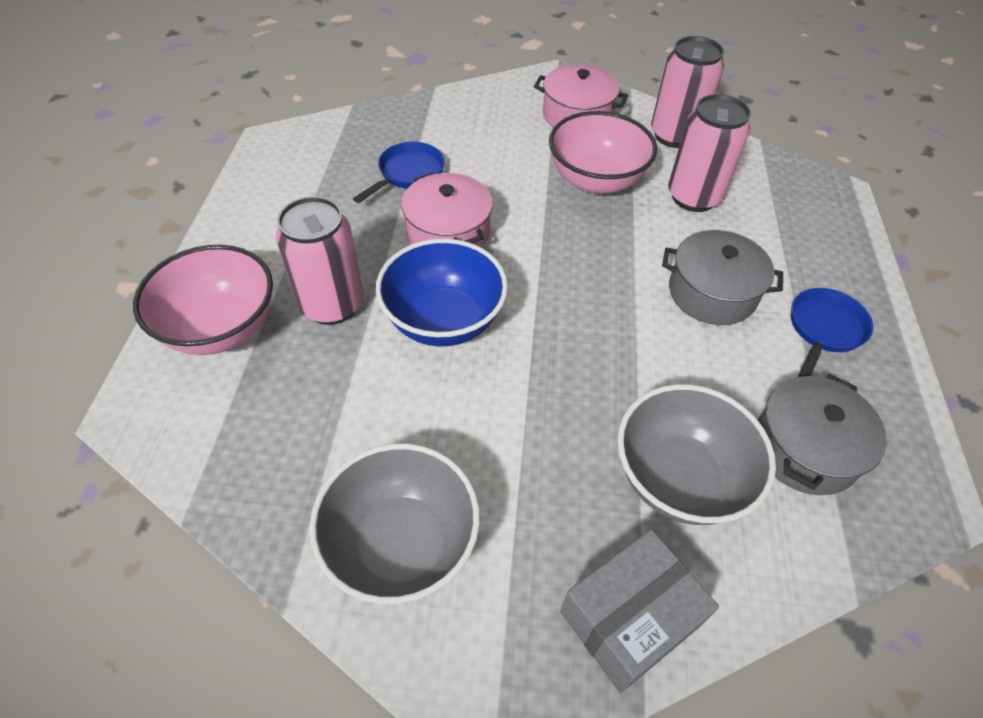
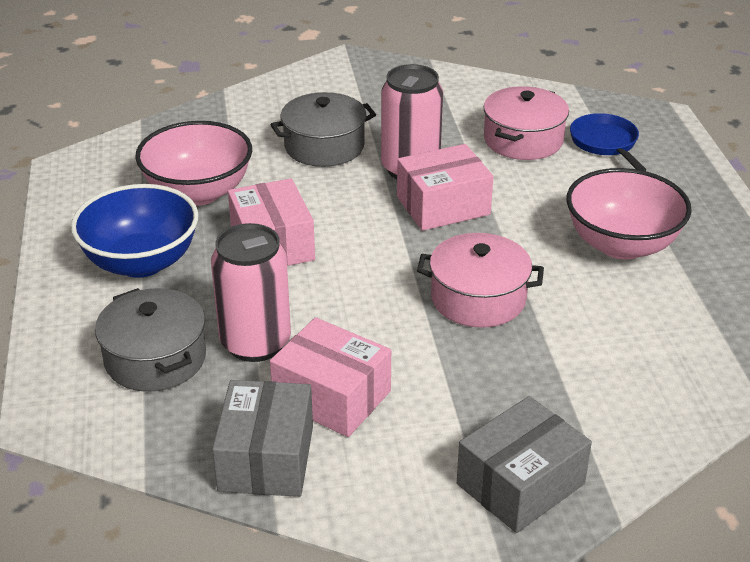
blue pan: [353,142,445,203] [791,288,873,377] = 2 -> [570,113,646,171] = 1
grey bowl: [310,443,480,604] [618,384,776,525] = 2 -> none = 0
grey box: [560,529,719,693] = 1 -> [212,380,313,497] [457,396,592,533] = 2
pink box: none = 0 -> [228,178,315,266] [270,317,391,437] [397,144,494,231] = 3
pink can: [276,196,364,325] [651,36,724,148] [668,94,751,212] = 3 -> [211,223,291,362] [381,64,443,179] = 2

